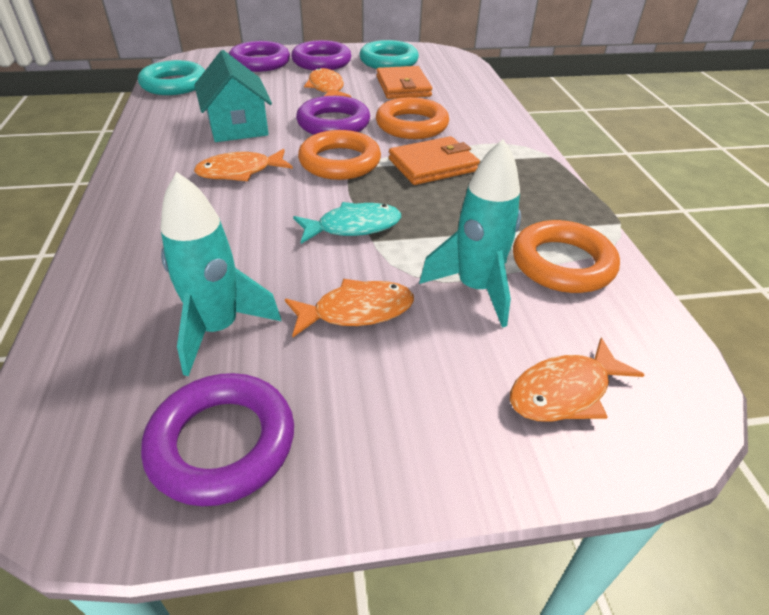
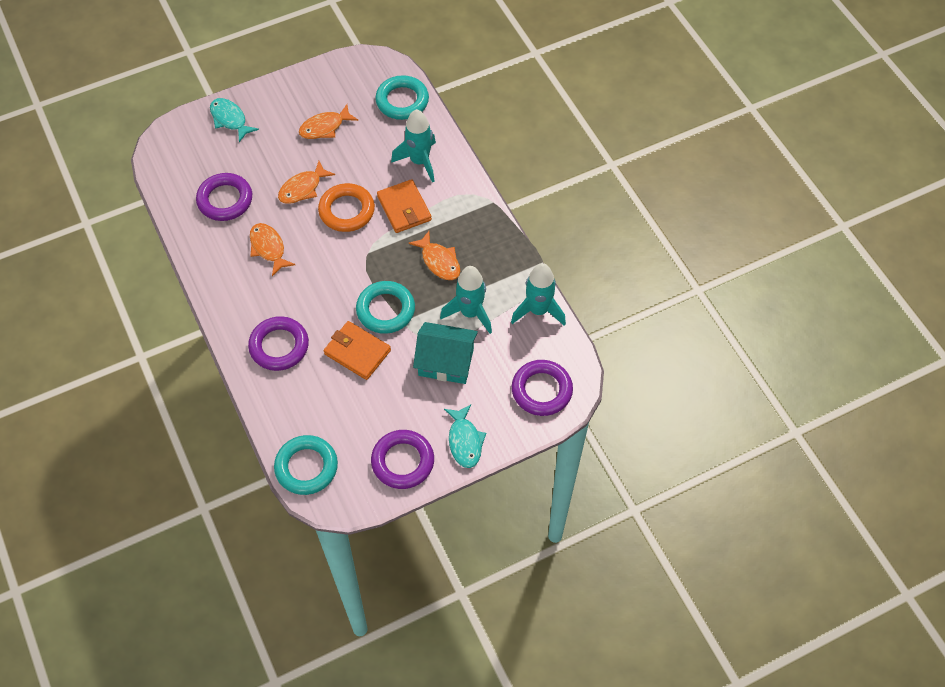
orange ring: [298,130,381,180] [376,97,449,139] [513,220,620,293] = 3 -> [318,183,375,232] = 1
turquoise fish: [293,202,401,244] = 1 -> [210,98,259,142] [444,405,486,468] = 2
turquoise ring: [138,60,205,95] [359,40,419,69] = 2 -> [274,435,338,495] [356,281,415,334] [375,75,429,120] = 3
turquoise rocket: [160,172,281,376] [419,139,521,328] = 2 -> [391,109,436,182] [440,266,492,334] [511,263,566,326] = 3

